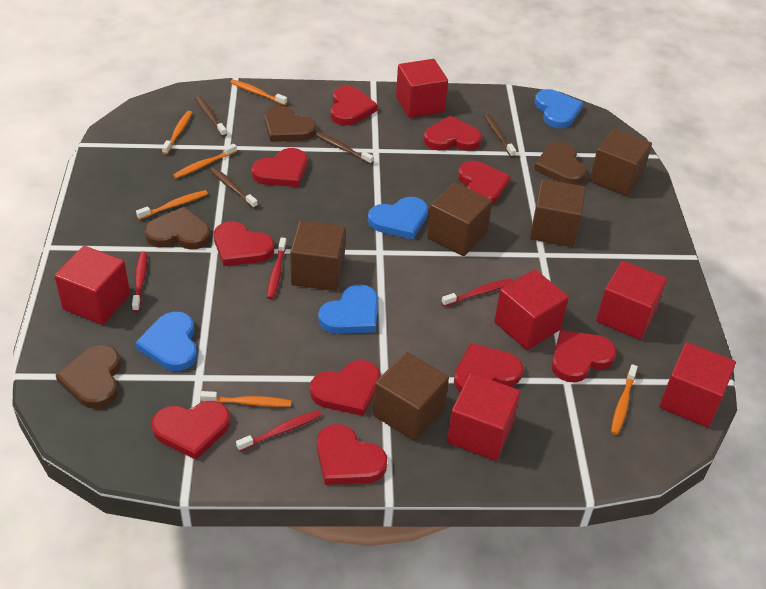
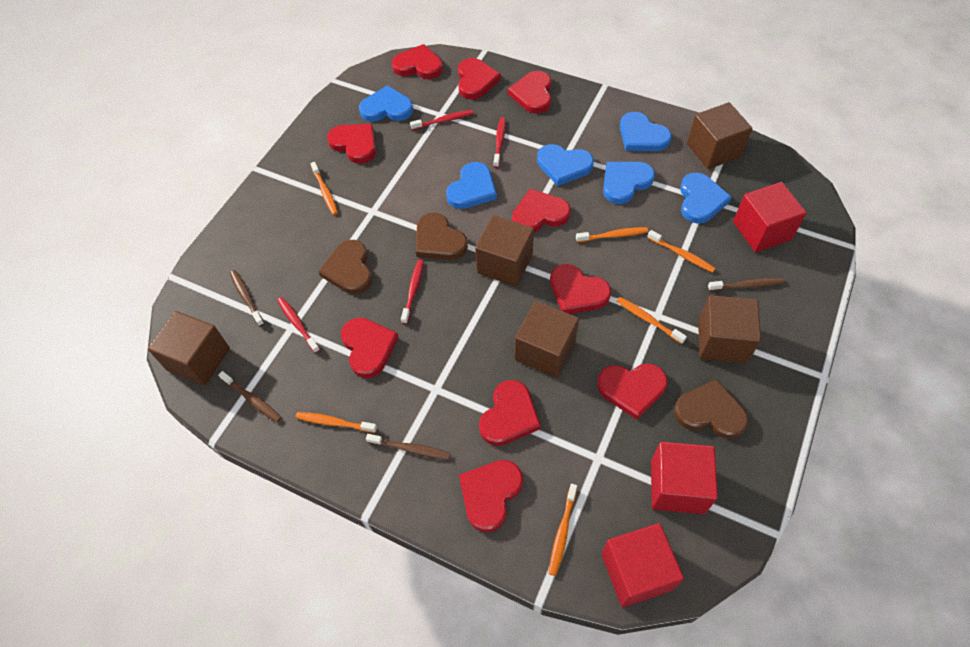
blue heart: [135,312,197,371] [318,284,378,334] [368,197,428,239] [535,89,583,128] = 4 -> [359,85,413,122] [446,162,497,209] [537,144,594,186] [603,162,655,204] [620,112,672,151] [680,173,732,224] = 6
brown heart: [56,345,121,409] [145,207,211,249] [264,106,316,142] [534,142,587,185] = 4 -> [318,240,372,294] [416,213,468,260] [674,379,748,439] = 3
red cube: [54,246,130,325] [396,59,448,118] [447,373,520,461] [494,269,569,350] [596,261,667,340] [659,342,736,427] = 6 -> [601,523,684,607] [651,442,718,514] [733,182,807,252] = 3

